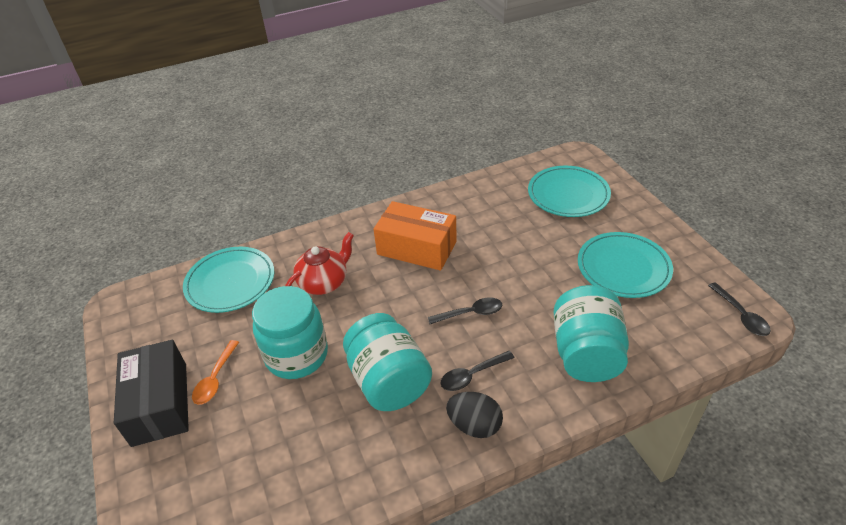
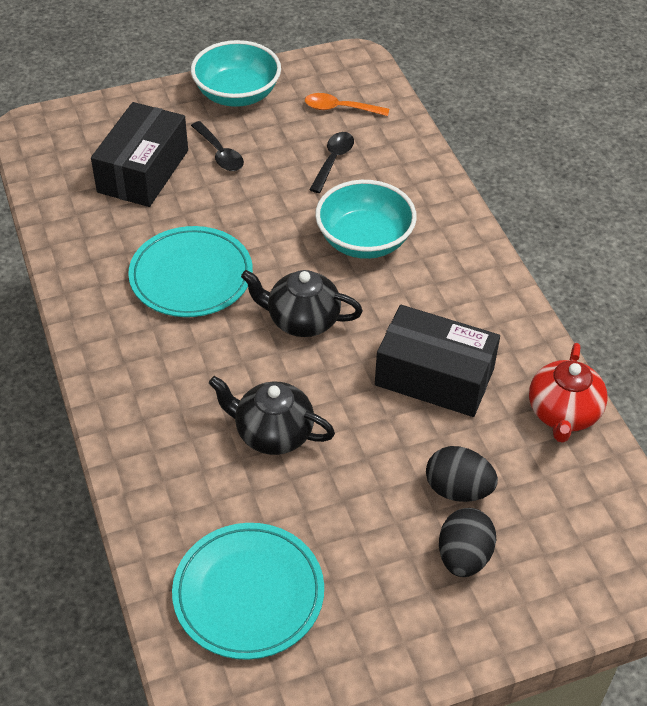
black box: [114,340,189,447] = 1 -> [91,102,188,207] [375,305,500,417] = 2
black egg: [446,392,503,438] = 1 -> [426,446,498,502] [439,508,496,577] = 2
black spoon: [428,297,502,324] [440,351,515,391] [708,282,771,336] = 3 -> [191,121,244,171] [309,132,354,193] = 2
black teapot: none = 0 -> [209,376,335,455] [241,270,363,337] = 2
orange box: [373,201,457,271] = 1 -> none = 0
turquoise bowl: none = 0 -> [191,40,281,107] [315,180,417,259] = 2
turquoise jar: [252,286,328,379] [343,313,432,411] [554,285,629,382] = 3 -> none = 0
turquoise plate: [183,247,274,313] [528,166,611,217] [578,232,673,298] = 3 -> [128,226,253,317] [172,523,324,660] = 2

